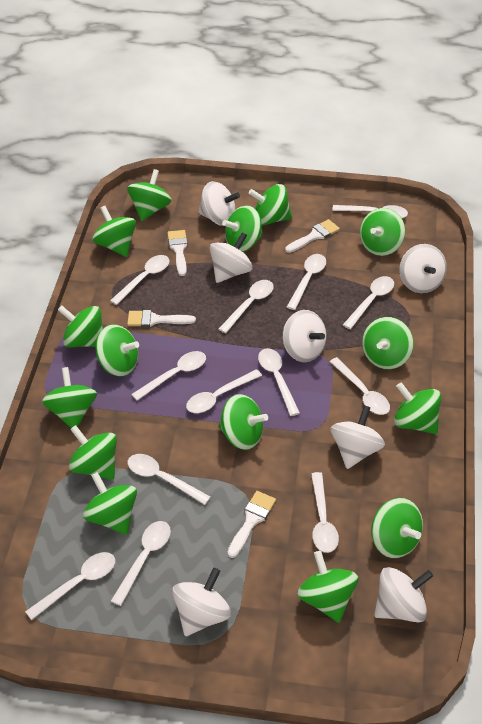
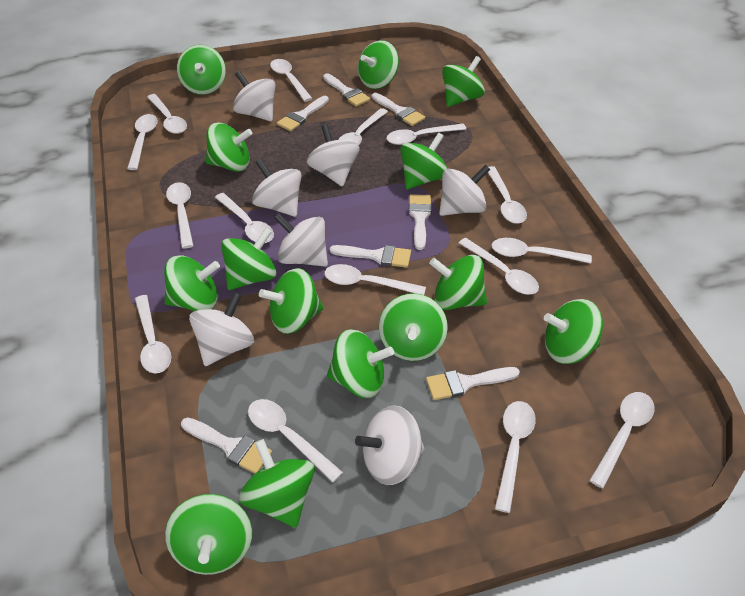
green spinning top: [42,367,97,428] [58,305,103,348] [69,425,117,480] [83,472,137,535] [92,206,136,257] [95,324,139,376] [127,169,172,221] [218,394,268,450] [222,205,263,252] [249,184,292,225] [297,551,358,623] [360,208,405,256] [362,317,414,369] [371,498,423,558] [394,382,441,434] = 15 -> [164,255,220,311] [165,494,252,575] [177,45,226,95] [206,122,252,172] [221,228,277,290] [239,439,315,528] [259,268,323,334] [327,329,394,398] [358,40,399,89] [379,293,448,361] [400,132,447,189] [429,255,487,310] [442,56,485,107] [544,299,603,364] = 14
white brush: [127,310,196,327] [167,230,188,276] [227,491,276,558] [285,219,340,253] = 4 -> [181,417,272,474] [277,96,329,131] [323,73,370,107] [330,245,411,268] [371,93,425,126] [409,194,432,250] [426,367,520,400] = 7
white spoon: [25,552,115,620] [110,255,170,305] [111,521,171,606] [128,454,211,505] [131,351,206,401] [186,369,262,413] [219,280,274,333] [258,348,300,416] [287,254,326,310] [311,472,339,553] [330,357,390,415] [332,205,408,218] [343,276,394,329] = 13 -> [127,114,158,170] [135,295,171,373] [147,94,187,134] [166,182,194,249] [215,193,274,243] [248,399,343,482] [270,59,313,102] [324,264,426,295] [338,108,388,145] [386,124,466,145] [459,238,539,295] [488,166,527,224] [492,238,592,264] [495,401,536,513] [589,392,655,489] = 15

